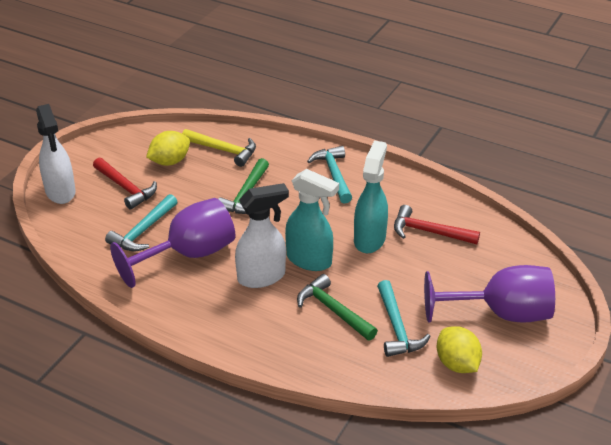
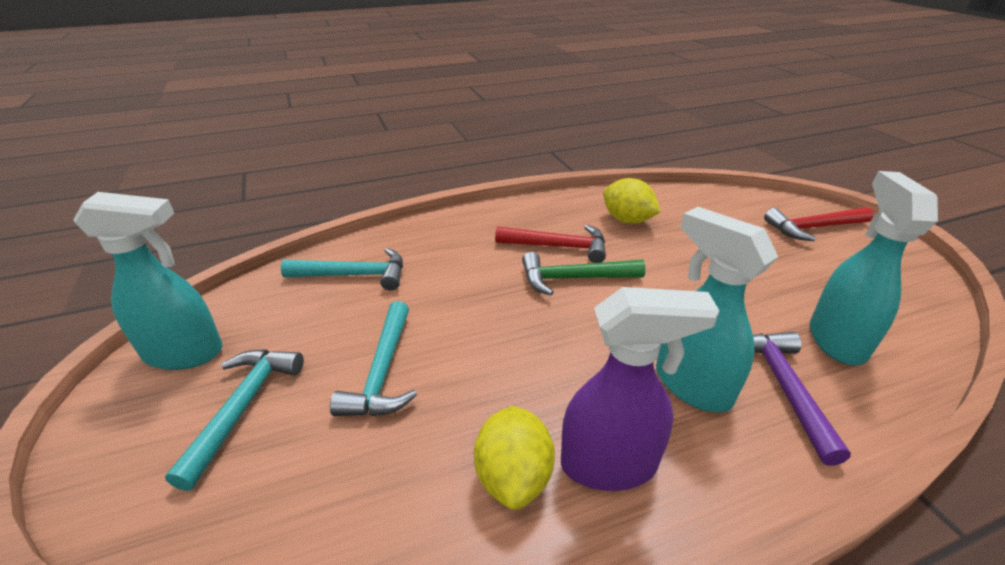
green hammer: [218,158,269,214] [297,274,378,341] = 2 -> [522,252,646,296] = 1
purple goblet: [110,198,235,288] [424,265,555,323] = 2 -> none = 0
purple hammer: none = 0 -> [753,332,851,466] = 1
purple spray bottle: none = 0 -> [561,287,720,491] = 1
turquoise spray bottle: [285,169,339,271] [354,140,388,253] = 2 -> [73,192,223,370] [656,207,778,412] [810,171,938,365] = 3
white spray bottle: [36,104,76,204] [235,183,289,288] = 2 -> none = 0
yellow hammer: [182,129,256,167] = 1 -> none = 0

